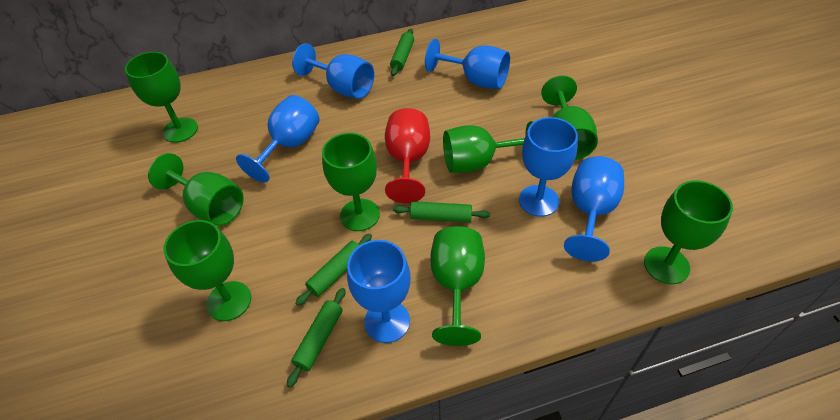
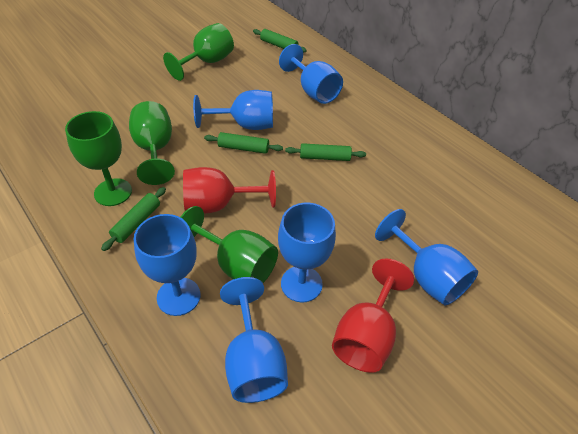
green goblet: [125,52,198,143] [148,153,244,226] [163,220,251,321] [322,133,380,231] [430,226,485,346] [443,121,534,173] [541,75,598,160] [644,180,733,284] = 8 -> [65,111,132,206] [129,101,175,185] [163,23,234,81] [180,206,278,283] = 4
red goblet: [385,108,430,203] = 1 -> [183,167,276,214] [332,258,414,373] = 2

